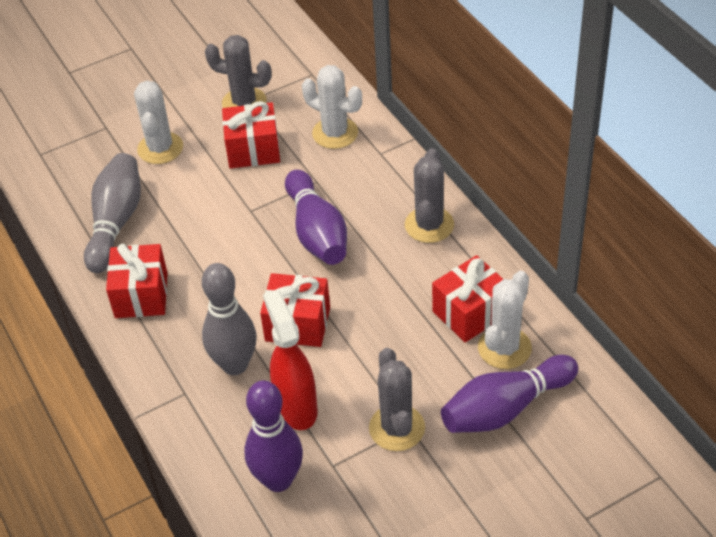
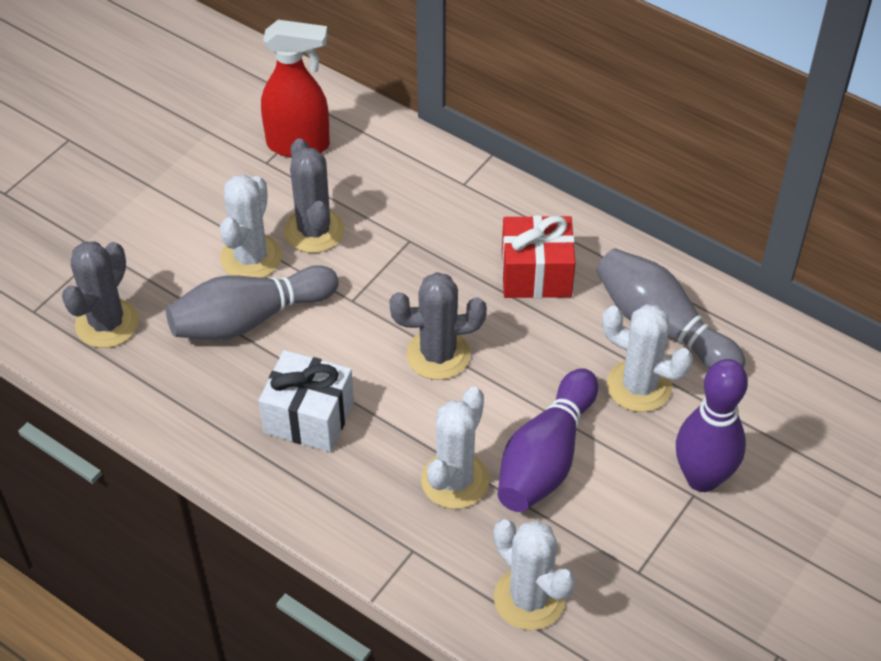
purple bowling pin: [245,380,303,492] [285,170,347,265] [441,355,578,433] = 3 -> [498,368,598,512] [676,359,748,492] = 2
red gift: [106,244,167,318] [222,101,280,169] [260,273,330,347] [432,255,503,342] = 4 -> [502,215,576,298] = 1
white cactus: [134,81,183,164] [302,65,362,149] [478,271,532,369] = 3 -> [220,175,282,278] [421,387,489,509] [494,519,575,630] [602,304,693,412] = 4
white gift: none = 0 -> [259,350,354,452] = 1

